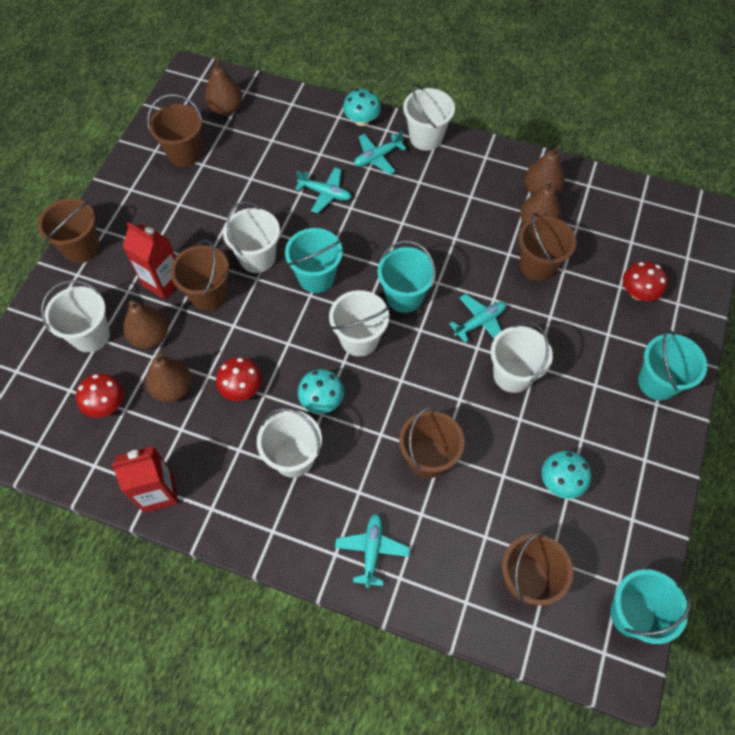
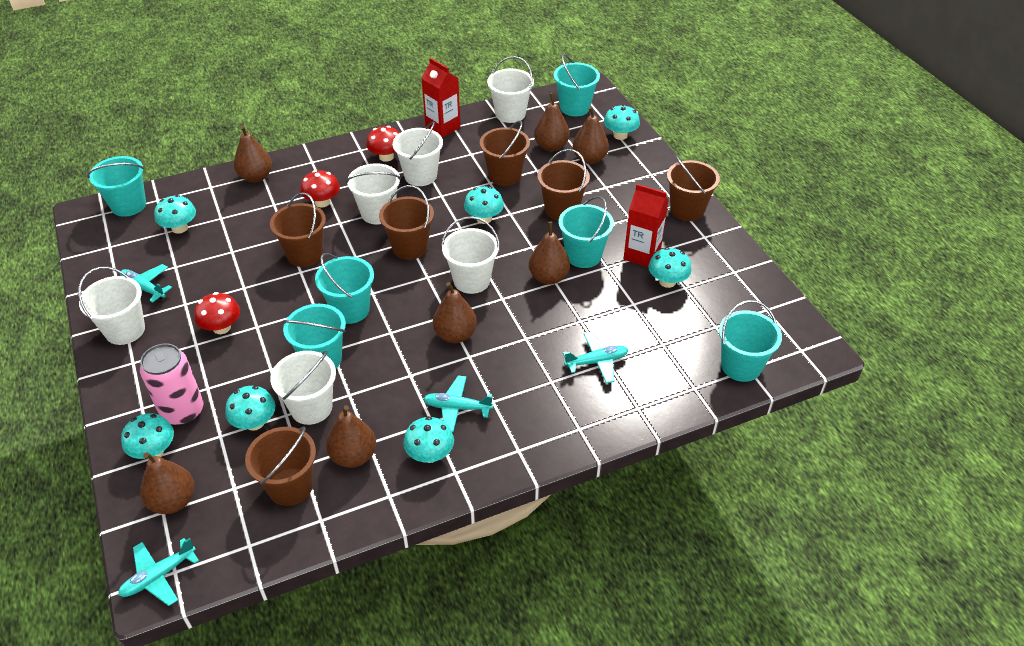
brown pear: [123,300,168,349] [145,352,192,402] [205,56,242,115] [520,180,561,224] [525,145,565,195] = 5 -> [140,453,194,514] [234,125,272,182] [326,405,376,468] [433,282,477,343] [529,222,570,285] [534,93,570,151] [572,106,609,164] = 7
pink can: none = 0 -> [140,343,204,425] = 1
turquoise bucket: [285,228,343,293] [378,240,436,313] [610,569,691,644] [638,330,707,401] = 4 -> [87,156,146,217] [282,304,346,368] [315,253,374,324] [554,54,600,116] [559,196,614,268] [719,300,782,382] = 6
turquoise mushroom: [298,369,344,414] [343,89,381,126] [542,451,591,499] = 3 -> [121,414,174,459] [154,195,196,234] [225,386,276,431] [403,416,454,463] [464,186,504,224] [604,104,640,140] [648,247,692,288] = 7

